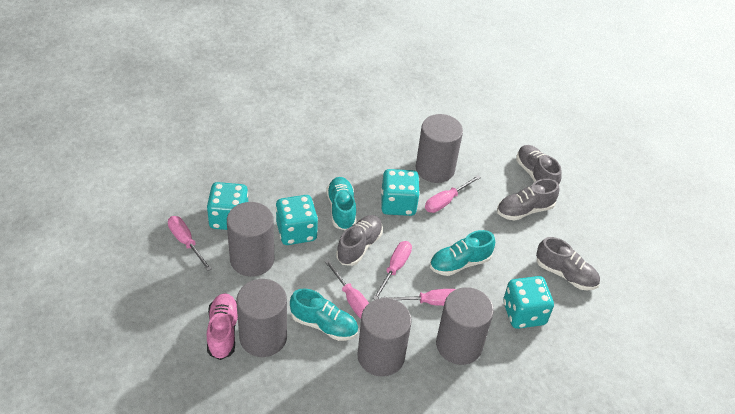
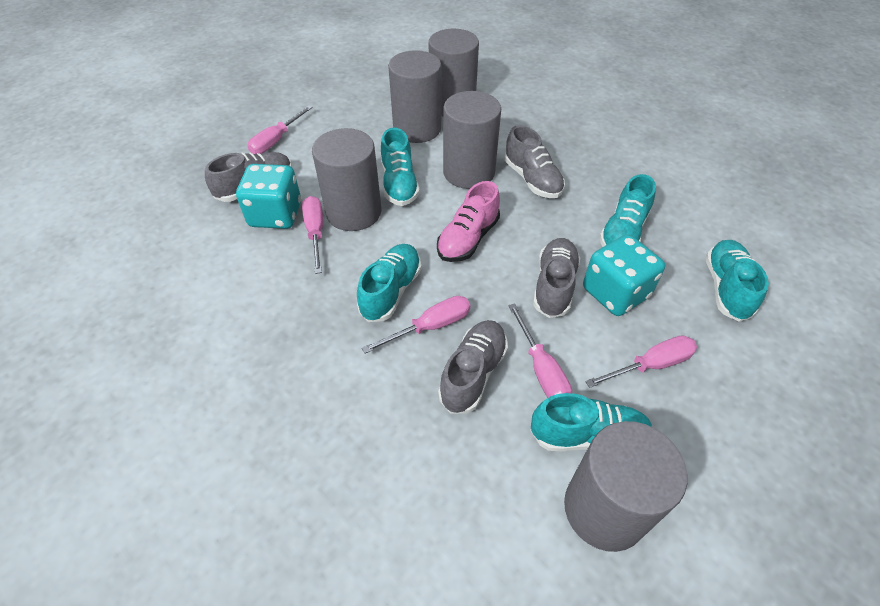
turquoise dice: [207,182,248,230] [276,195,318,245] [381,169,420,216] [503,276,554,329] = 4 -> [236,164,301,229] [583,234,665,316] = 2
turquoise shoe: [290,288,358,341] [326,177,357,230] [430,230,495,276] = 3 -> [357,244,421,322] [381,128,420,206] [530,393,652,451] [599,174,656,247] [705,240,769,322] = 5

